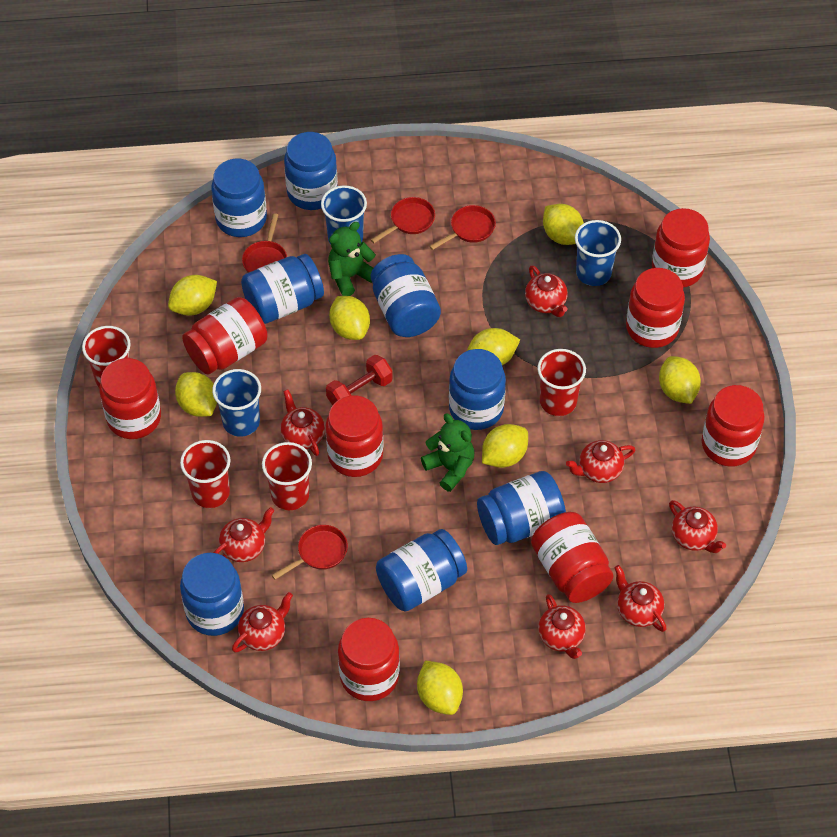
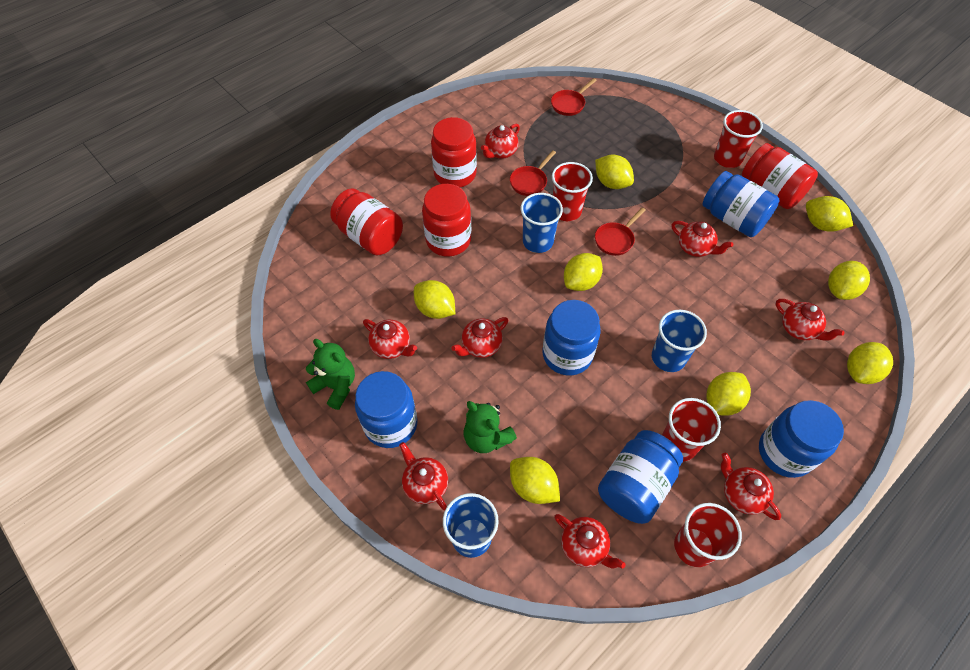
blue jar: [180,553,244,636] [211,159,267,237] [241,254,324,324] [284,132,338,210] [371,254,441,337] [376,529,467,611] [449,349,506,430] [477,471,566,545] = 8 -> [355,371,417,448] [542,300,601,375] [598,430,683,524] [702,171,779,237] [759,400,844,478] = 5
red dumbbell: [326,355,393,406] = 1 -> none = 0
red jar: [99,358,161,439] [182,297,268,375] [326,396,384,477] [338,618,400,701] [531,512,613,603] [626,268,685,348] [652,208,710,288] [702,385,765,467] = 8 -> [330,188,403,256] [422,184,471,257] [431,117,477,187] [742,143,818,209] = 4
red pan: [242,213,287,273] [272,525,348,580] [371,197,435,243] [429,205,496,250] = 4 -> [510,150,556,196] [551,78,597,116] [595,207,646,256] = 3

